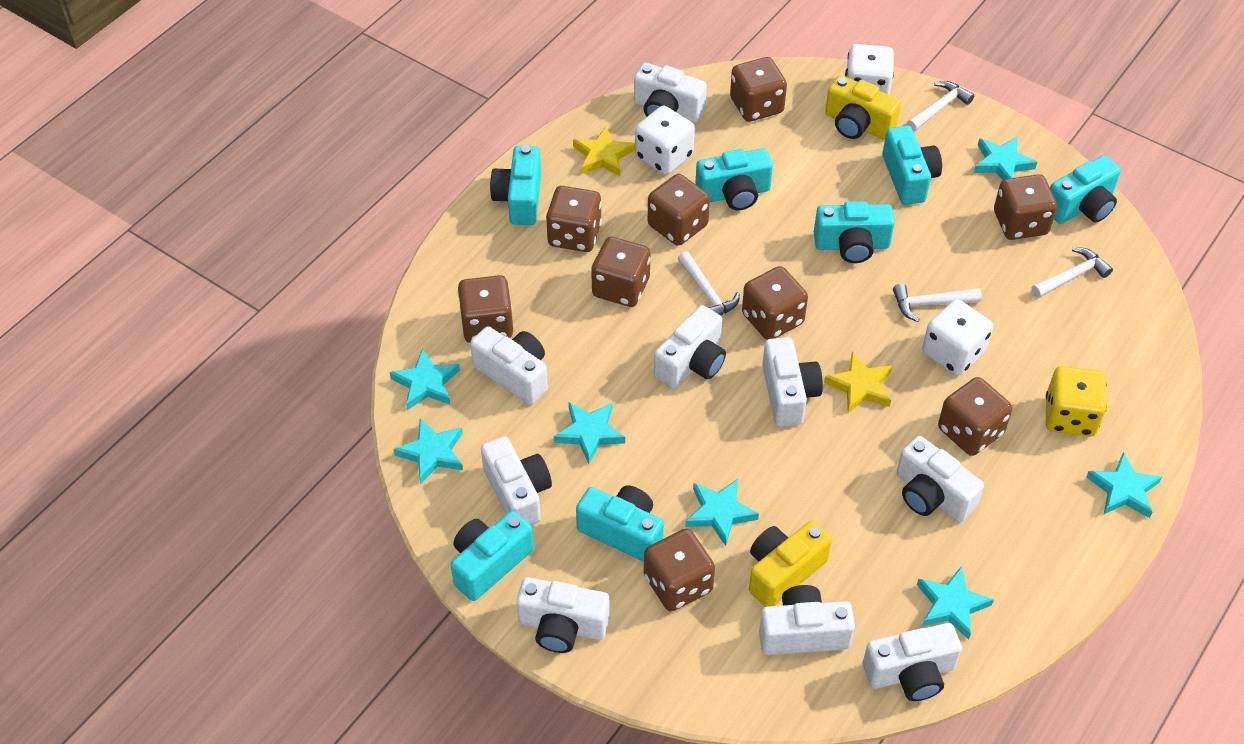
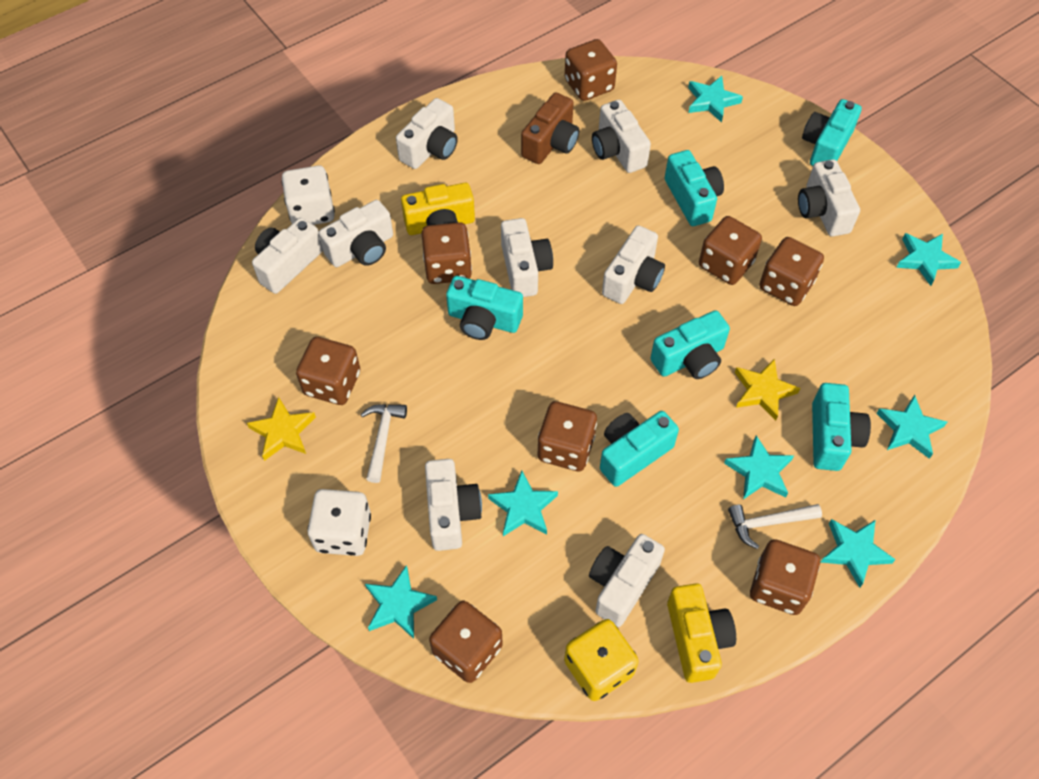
brown camera: none = 0 -> [521,92,579,164] = 1
brown dice: [458,275,513,343] [546,186,602,252] [591,237,651,307] [644,529,715,611] [648,174,710,246] [730,57,787,122] [742,266,808,340] [938,377,1012,456] [994,174,1057,240] = 9 -> [296,337,360,405] [421,222,472,284] [429,601,503,683] [538,401,597,471] [565,39,617,101] [699,216,762,285] [750,539,820,615] [759,237,824,306] = 8
turquoise camera: [451,511,534,601] [490,145,541,225] [576,486,664,562] [695,148,773,211] [814,201,895,263] [882,126,942,205] [1050,155,1121,224] = 7 -> [446,276,523,340] [600,411,679,487] [651,310,730,379] [665,150,724,226] [802,99,862,166] [812,383,871,471] = 6
white dice: [635,106,695,175] [845,44,894,95] [922,299,993,376] = 3 -> [282,165,335,225] [307,489,371,556] = 2
white hammer: [678,251,740,316] [893,284,982,322] [907,81,974,131] [1032,247,1113,298] = 4 -> [361,404,407,483] [728,504,822,549] = 2

